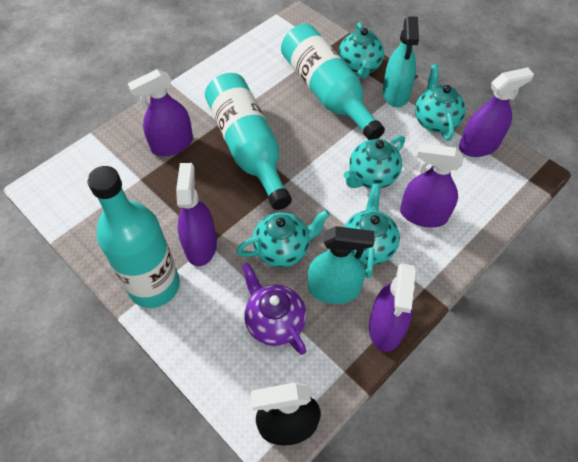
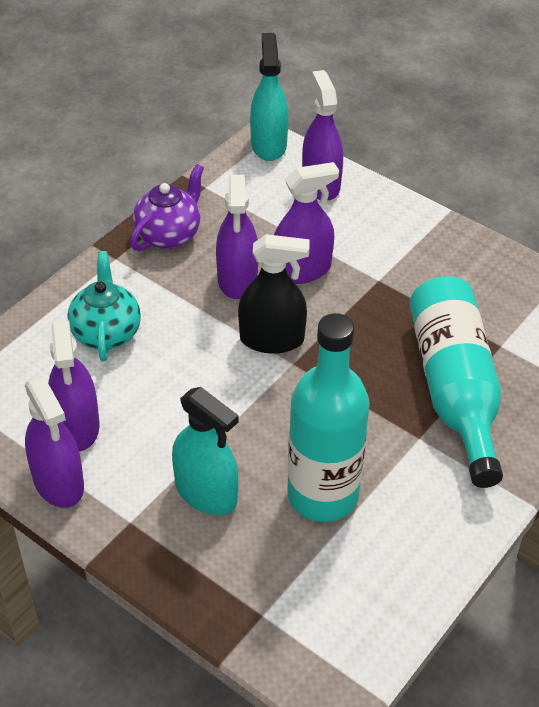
turquoise bottle: [87,166,180,308] [205,73,292,210] [281,24,385,140] = 3 -> [287,313,370,522] [409,276,503,488] = 2
turquoise teapot: [236,210,330,267] [338,22,384,79] [344,136,405,189] [344,184,400,278] [415,64,466,141] = 5 -> [67,251,141,361] = 1

